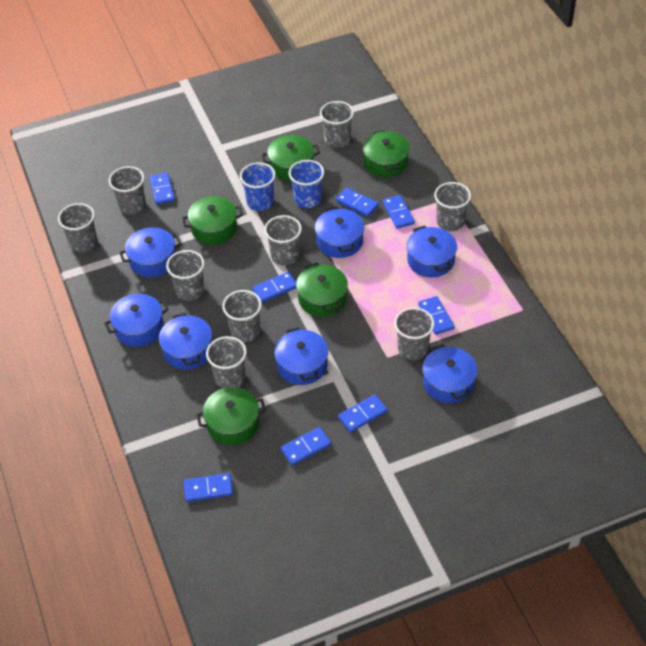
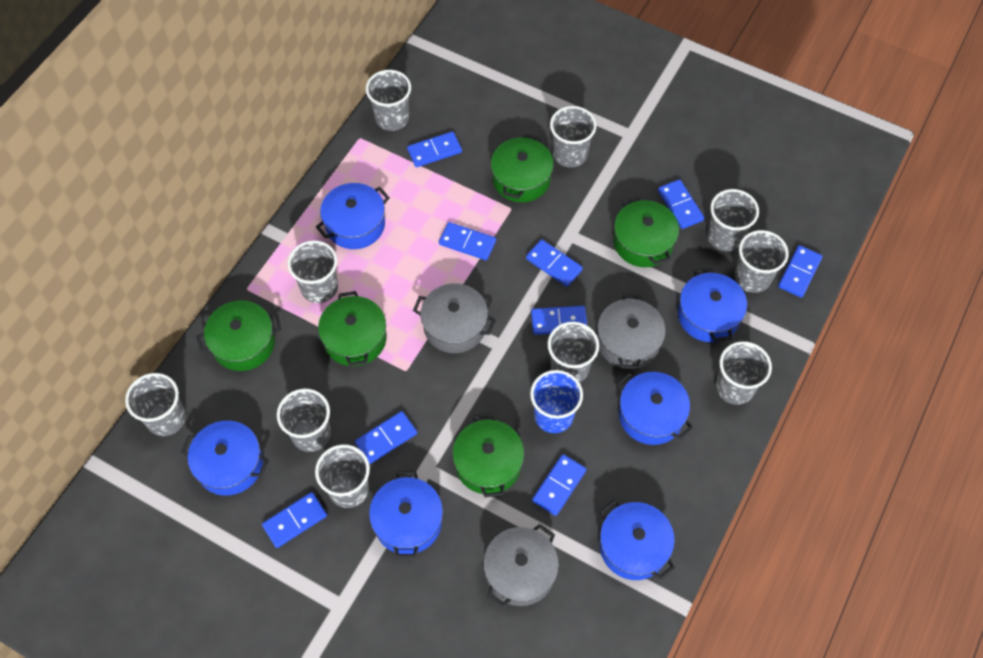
blue cup: [240,162,276,211] [289,160,324,208] = 2 -> [530,370,583,433] = 1
blue domino: [149,172,175,205] [183,473,233,502] [252,272,296,303] [281,427,331,465] [336,188,379,217] [338,394,387,432] [383,195,415,229] [418,296,455,335] = 8 -> [262,492,327,548] [355,411,417,464] [407,131,462,167] [439,222,496,260] [526,239,583,287] [531,306,587,335] [532,454,586,516] [658,179,704,229] [778,245,823,298] = 9
blue pot: [104,294,169,347] [119,227,181,277] [159,313,212,370] [274,327,328,385] [315,207,364,258] [406,225,457,278] [422,344,478,403] = 7 -> [181,421,269,496] [316,183,390,249] [369,471,443,558] [599,500,675,580] [616,372,693,445] [678,268,747,342] = 6
grey cup: [58,203,97,253] [109,166,146,215] [166,250,205,301] [206,336,247,388] [222,290,262,342] [264,215,302,265] [320,101,354,148] [394,307,435,360] [434,182,471,231] = 9 -> [125,373,186,436] [277,389,331,452] [287,240,338,303] [315,444,370,508] [366,70,411,131] [548,322,599,383] [550,106,597,168] [707,189,759,251] [716,341,772,405] [735,230,789,293] = 10
grey pot: none = 0 -> [413,283,496,353] [483,524,559,607] [597,294,666,369] = 3

